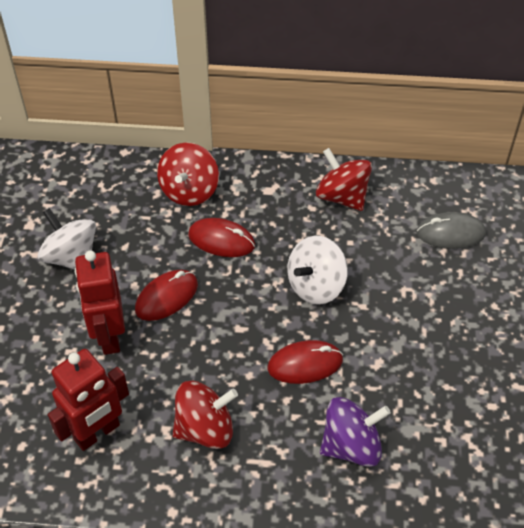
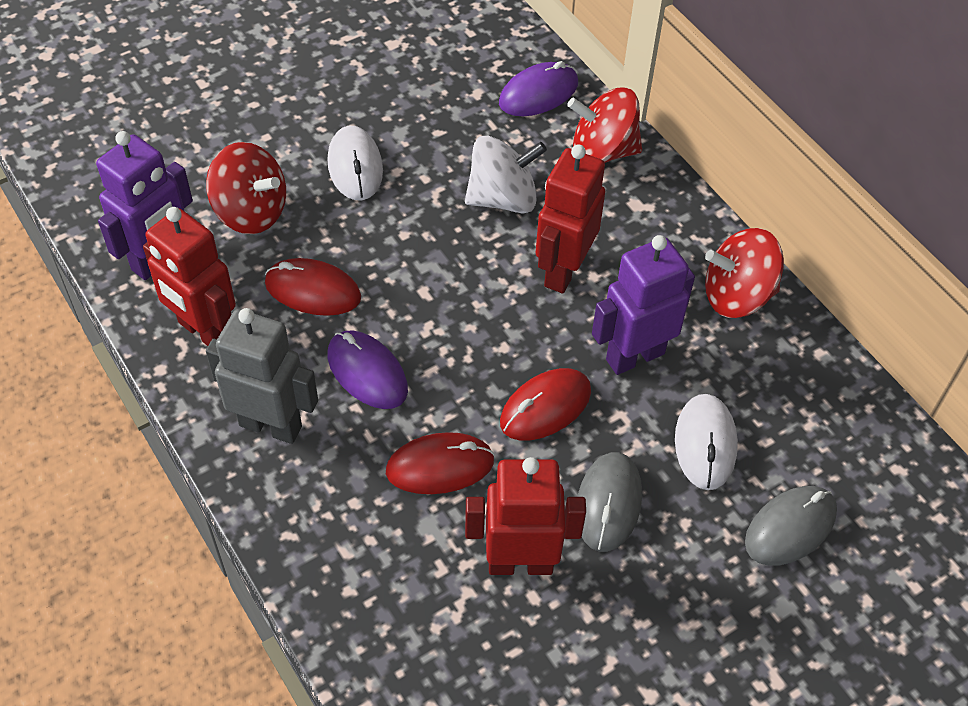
grey mouse: [417,212,486,249] = 1 -> [577,452,642,552] [745,486,837,566] = 2
grey robot: none = 0 -> [206,308,318,444] = 1
purple mouse: none = 0 -> [328,330,408,409] [499,61,578,116] = 2
purple robot: none = 0 -> [96,131,193,280] [592,235,695,375] = 2
purple spinning top: [320,397,391,467] = 1 -> none = 0
red robot: [48,349,129,451] [75,250,125,355] = 2 -> [143,207,236,346] [465,457,586,575] [536,145,605,293] = 3
white mouse: none = 0 -> [327,126,383,200] [675,394,738,490] = 2
white spinning top: [37,208,96,270] [287,236,348,305] = 2 -> [465,136,547,214] = 1

